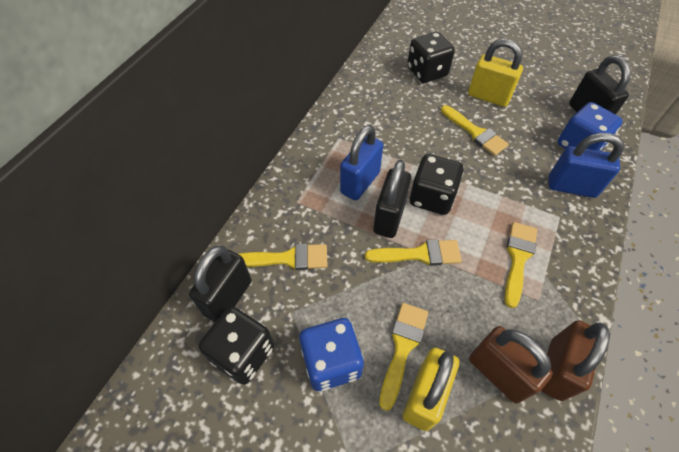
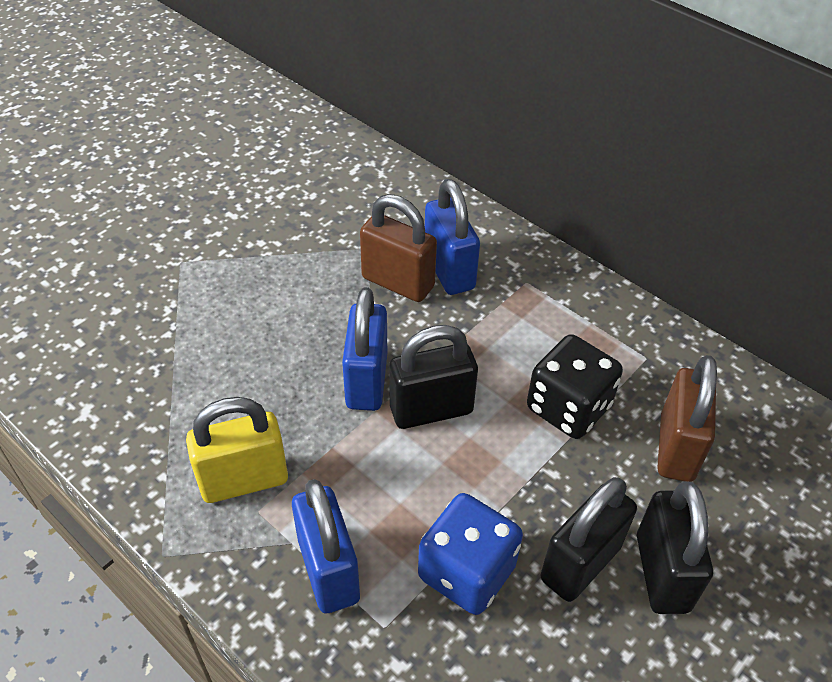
black dice: [198,307,274,385] [407,32,455,83] [410,154,464,215] = 3 -> [527,334,623,439] = 1
blue dice: [299,318,364,391] [558,102,623,151] = 2 -> [418,493,523,615] = 1
blue padlock: [340,125,383,201] [549,133,624,198] = 2 -> [292,479,360,613] [342,287,387,411] [425,179,480,295] = 3
yellow brush: [239,244,328,270] [365,239,462,266] [379,303,428,411] [441,105,509,156] [505,222,537,308] = 5 -> none = 0
yellow padlock: [403,348,459,431] [468,39,523,107] = 2 -> [186,397,288,503] = 1

